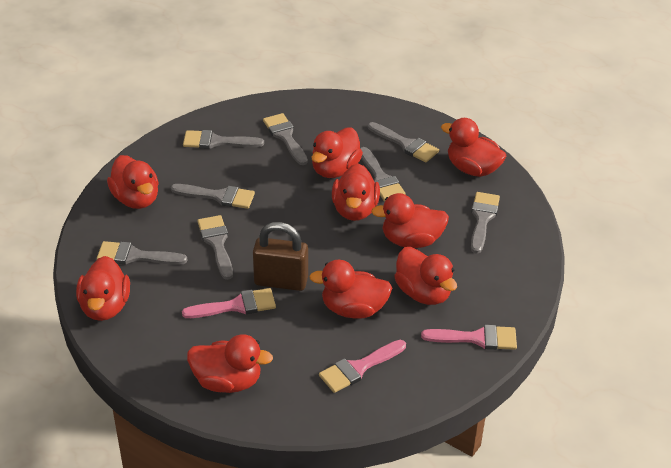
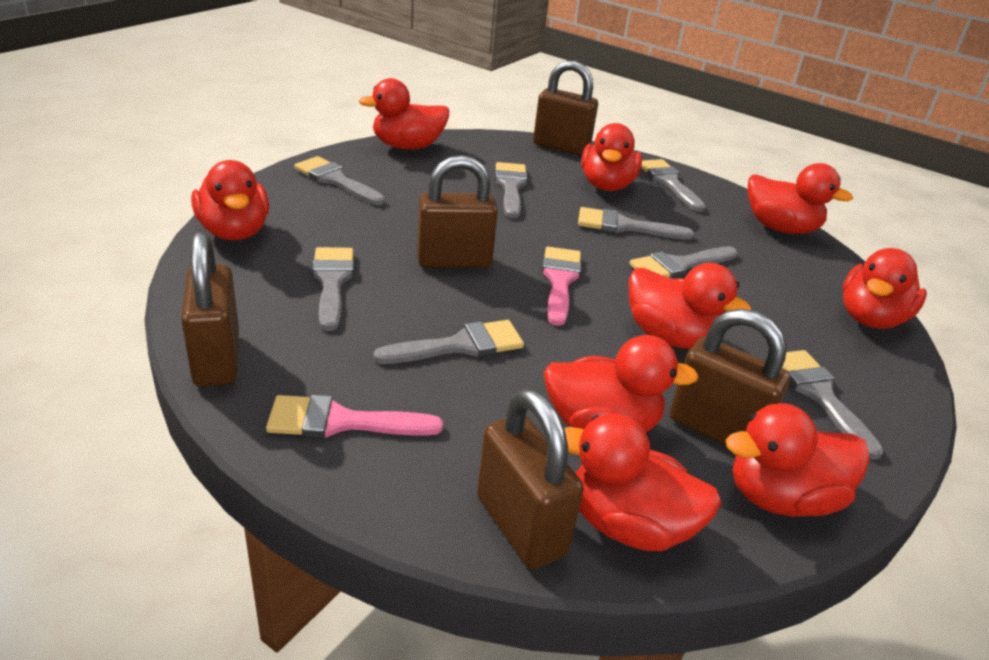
brown padlock: [253,222,308,291] = 1 -> [181,232,239,387] [417,155,498,268] [477,389,584,569] [533,60,598,155] [669,309,790,445] = 5
pink brush: [182,288,276,318] [319,340,406,393] [421,325,517,350] = 3 -> [266,395,443,438] [542,247,581,326] = 2

